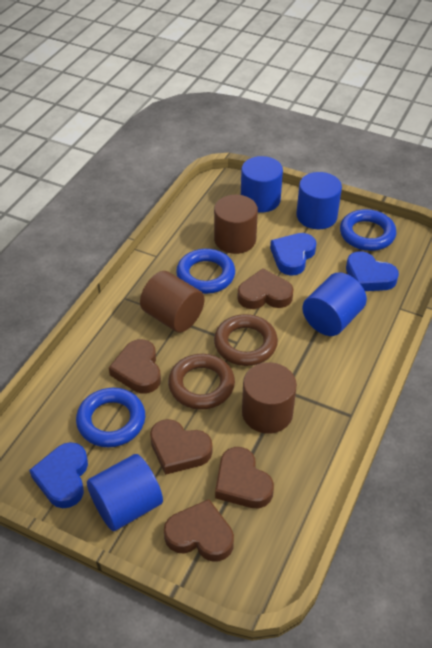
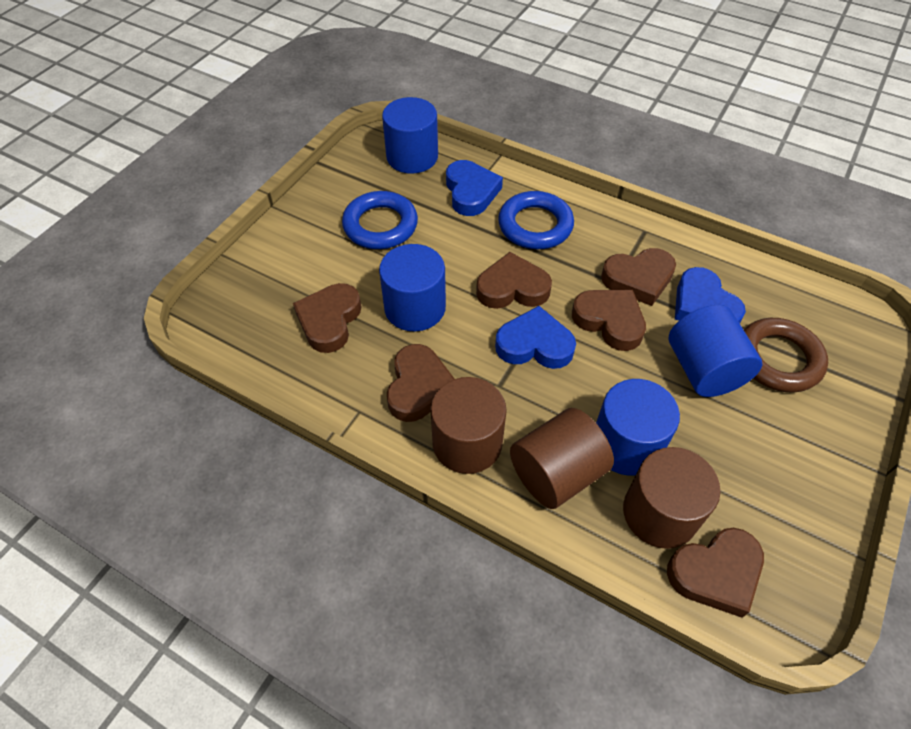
blue ring: [76,388,145,447] [176,249,235,294] [340,209,396,251] = 3 -> [342,191,418,249] [498,191,574,249] = 2
brown heart: [109,339,161,393] [150,419,213,475] [164,499,234,562] [215,447,274,508] [237,268,293,309] = 5 -> [293,283,361,353] [387,344,455,422] [476,252,552,309] [572,290,646,351] [601,248,676,306] [667,528,764,618] = 6
brown ring: [168,354,235,410] [214,314,278,366] = 2 -> [744,318,828,393] = 1

